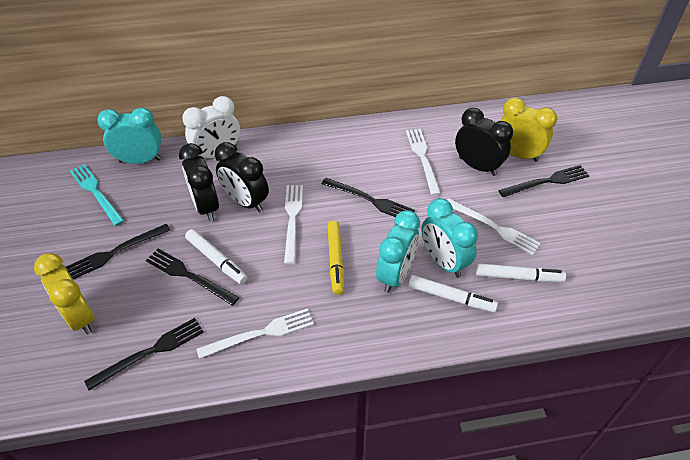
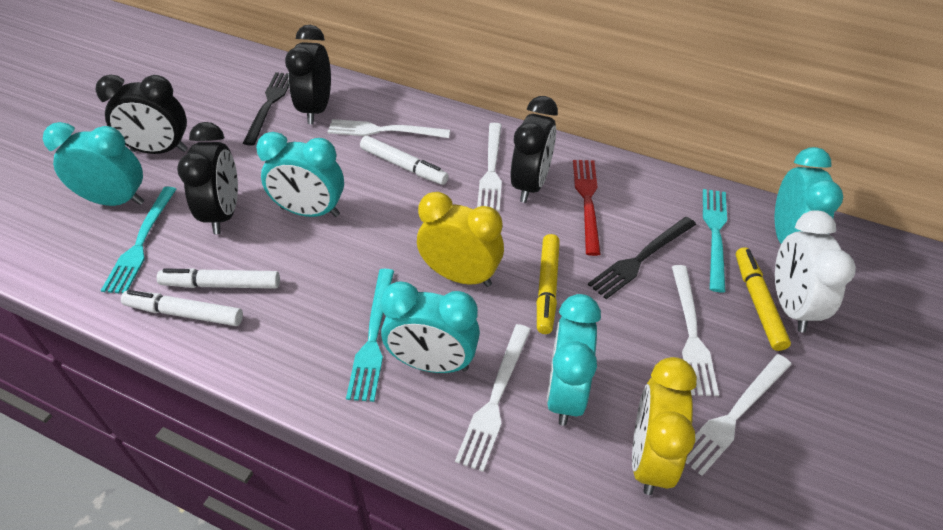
black clock: [179,143,219,221] [215,142,269,213] [455,108,513,176] = 3 -> [95,75,188,154] [177,122,238,234] [285,25,331,124] [511,96,558,203] = 4
black fork: [66,224,171,280] [84,318,204,390] [146,249,239,306] [322,178,415,217] [499,165,589,197] = 5 -> [243,72,289,146] [588,217,696,299] = 2
red fork: none = 0 -> [573,160,601,256] = 1
turquoise clock: [98,107,162,164] [376,210,420,293] [421,198,478,278] = 3 -> [43,122,144,206] [256,132,344,217] [380,281,480,373] [547,294,601,426] [775,147,843,244] = 5
turquoise fork: [70,164,124,226] = 1 -> [101,187,176,293] [346,269,394,402] [703,189,727,292] = 3
white fork: [196,308,314,359] [284,185,303,264] [406,129,441,195] [447,198,541,255] = 4 -> [327,119,450,138] [455,324,531,472] [477,123,502,211] [672,265,719,396] [686,354,792,476] = 5
yellow marker: [327,221,344,295] = 1 -> [537,234,560,334] [736,247,791,351] = 2

